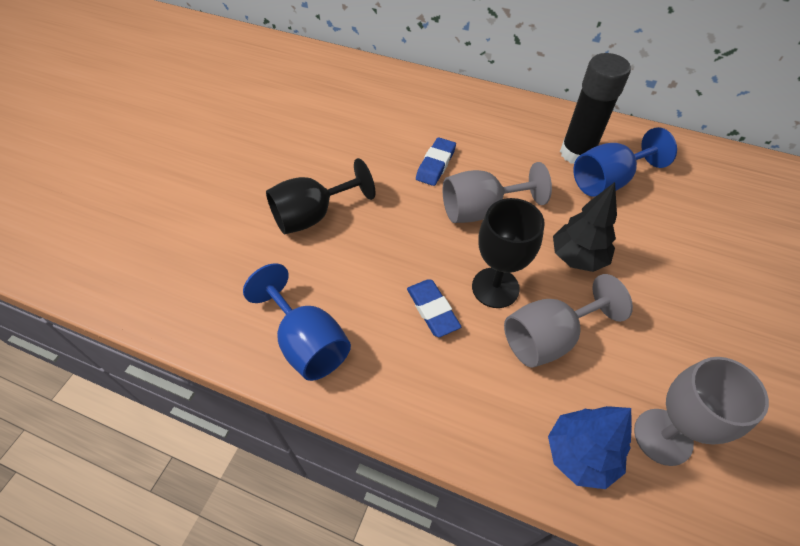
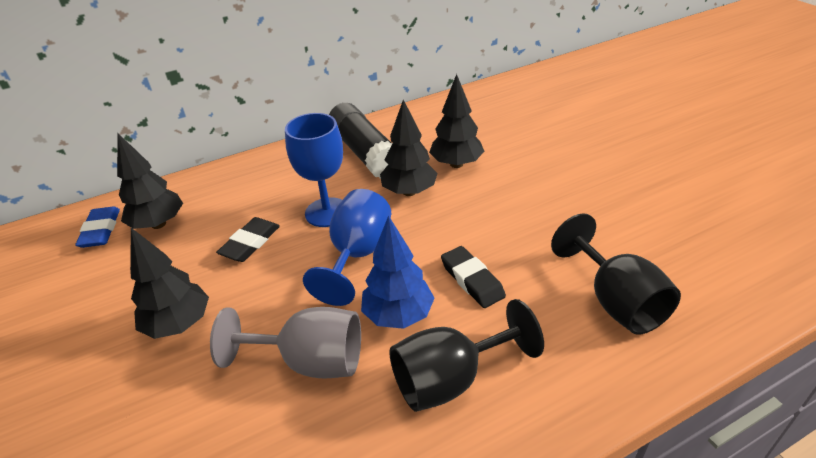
black eraser: none = 0 -> [216,217,280,262] [441,246,506,308] = 2
black tree: [553,182,617,272] = 1 -> [117,134,183,229] [130,228,209,339] [380,100,437,196] [429,74,485,168] = 4
blue eraser: [407,279,461,337] [416,137,456,186] = 2 -> [75,206,120,248] = 1
grey goblet: [442,162,552,223] [504,274,633,368] [634,357,769,466] = 3 -> [210,307,361,378] = 1

